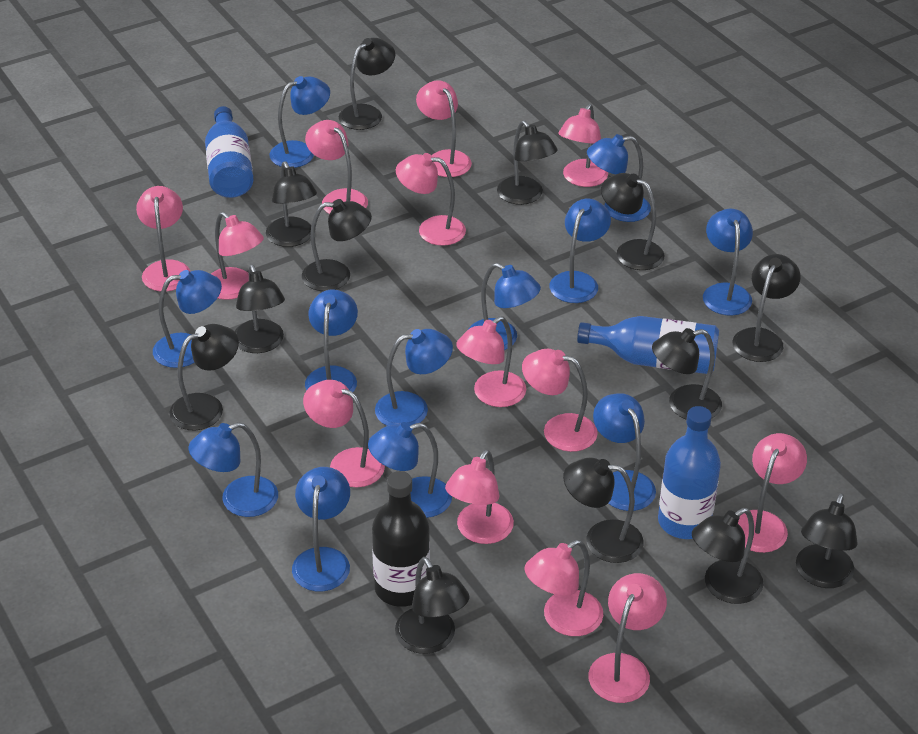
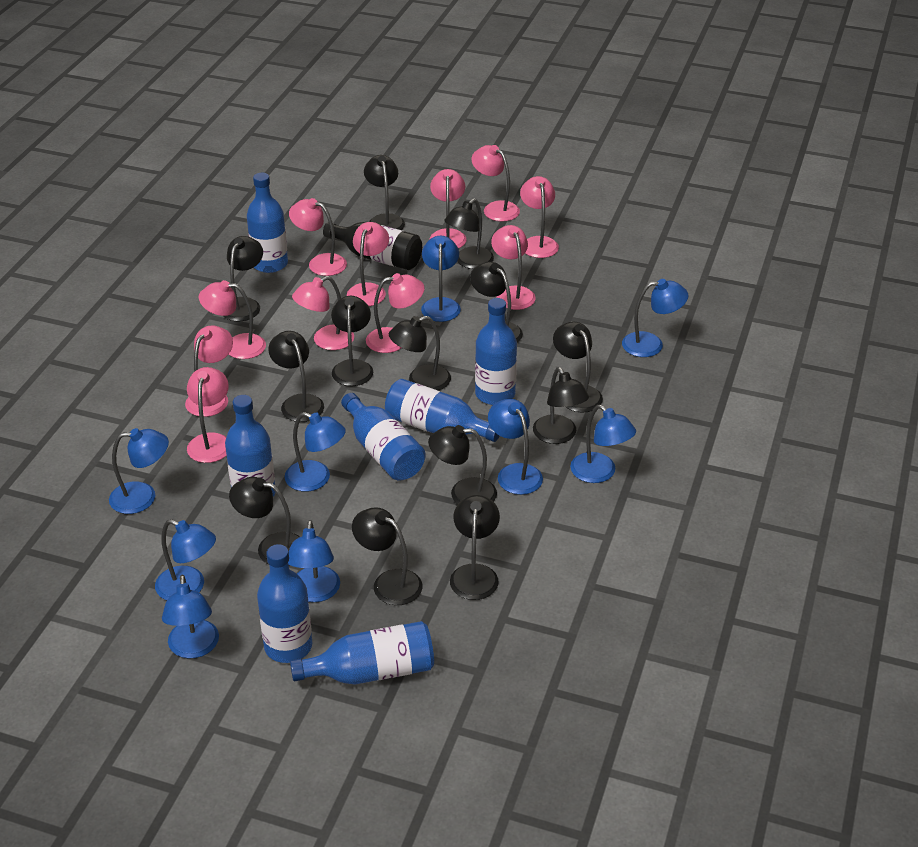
blue bottle: [205,106,253,198] [577,316,719,374] [658,406,721,539] = 3 -> [225,395,275,497] [247,173,288,273] [257,544,312,663] [290,621,434,685] [341,393,426,480] [385,379,499,442] [475,298,517,405] = 7
blue lamp: [153,270,222,368] [189,422,278,517] [269,76,330,168] [292,467,350,591] [305,289,358,392] [368,422,452,518] [375,329,453,426] [469,263,541,350] [550,199,611,303] [587,134,651,222] [593,393,656,511] [703,209,753,316] = 12 -> [109,428,169,514] [155,519,216,600] [162,575,219,659] [285,412,346,492] [288,520,340,602] [421,236,461,322] [488,399,543,495] [570,405,636,483] [622,279,688,357] = 9
pink lamp: [136,186,190,292] [211,212,264,300] [303,380,385,487] [305,120,368,214] [396,153,466,246] [416,80,472,177] [445,450,514,544] [456,316,526,407] [522,348,598,452] [524,540,603,636] [559,104,608,187] [588,573,667,703] [738,433,807,553] = 13 -> [185,326,233,417] [187,367,229,463] [199,280,266,359] [289,198,347,276] [292,276,354,350] [347,222,389,306] [366,273,424,353] [429,169,467,248] [472,145,520,222] [491,225,536,310] [520,176,559,258] = 11

